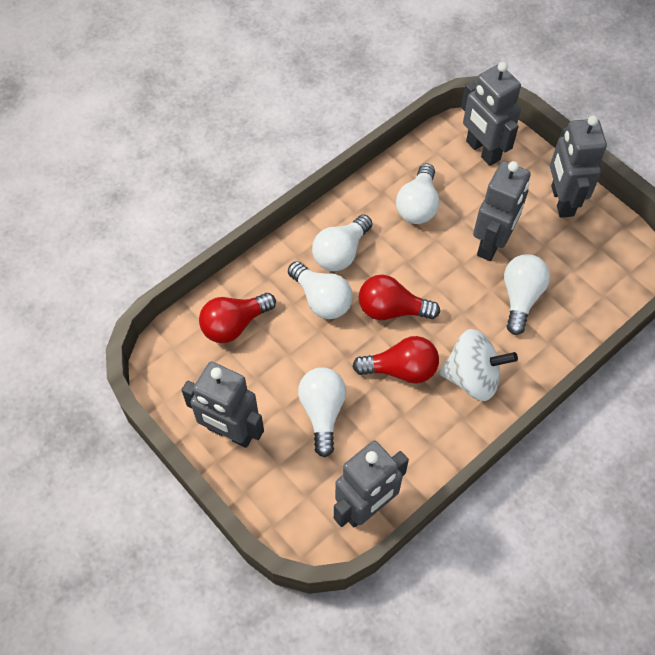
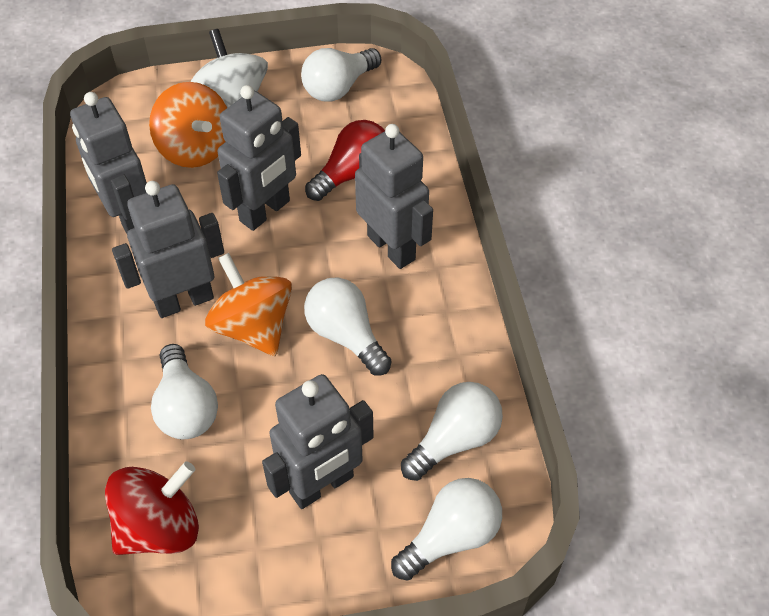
orange spinning top: none = 0 -> [149,82,227,168] [205,253,292,356] = 2
red light bulb: [199,293,276,343] [352,336,439,384] [359,275,440,320] = 3 -> [305,120,385,201] = 1
red spinning top: none = 0 -> [105,461,199,555] = 1

